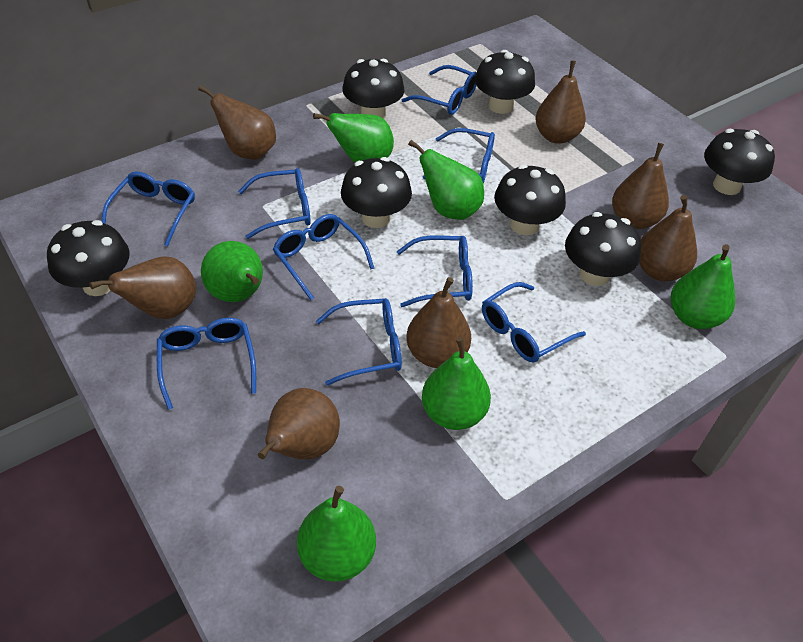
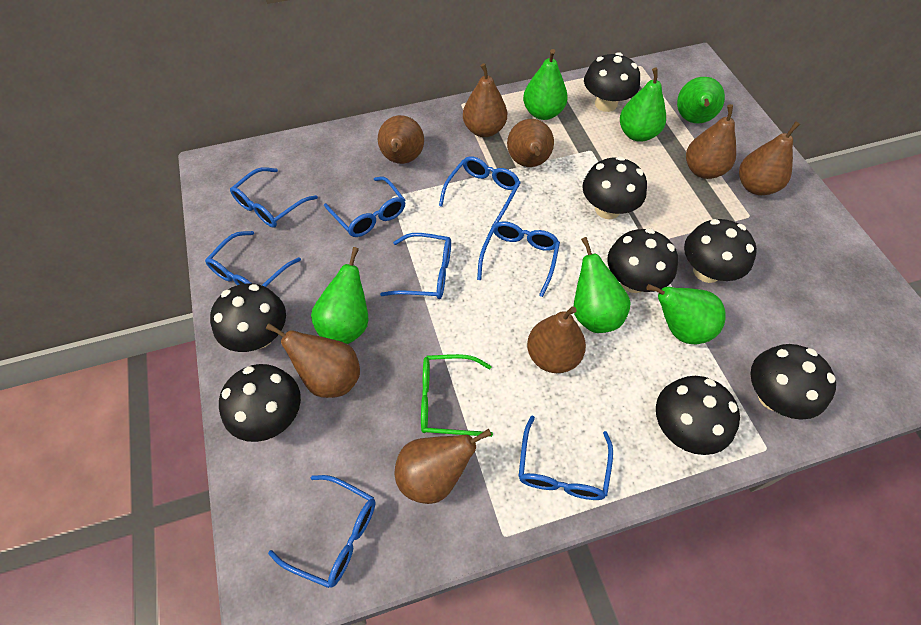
black mushroom: [47,220,130,296] [341,157,412,228] [342,59,404,119] [475,50,535,114] [494,164,566,235] [565,212,641,286] [704,129,775,195] = 7 -> [210,283,286,352] [219,364,301,442] [583,156,647,219] [584,52,640,112] [607,228,678,293] [656,376,740,455] [684,219,757,283] [750,344,836,420] = 8
blue glasses: [102,171,195,246] [157,318,256,410] [238,168,311,239] [273,214,374,300] [316,298,402,386] [397,236,473,307] [402,65,477,115] [423,128,495,183] [482,282,586,363] = 9 -> [205,231,301,287] [230,167,318,228] [268,475,376,588] [324,177,405,237] [380,233,451,299] [439,156,521,225] [477,222,560,297] [519,416,613,500] = 8
brown pear: [89,257,196,319] [198,85,276,160] [258,388,340,459] [406,277,471,368] [535,60,586,144] [612,143,669,229] [639,195,697,281] = 7 -> [266,323,360,398] [378,115,424,164] [395,429,492,504] [463,63,507,137] [507,119,554,167] [527,306,586,373] [686,104,736,179] [739,121,800,195] = 8
green glasses: none = 0 -> [421,354,493,437] = 1

